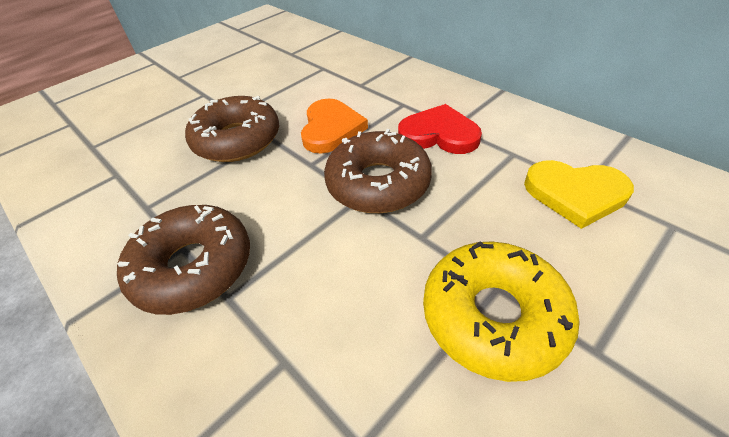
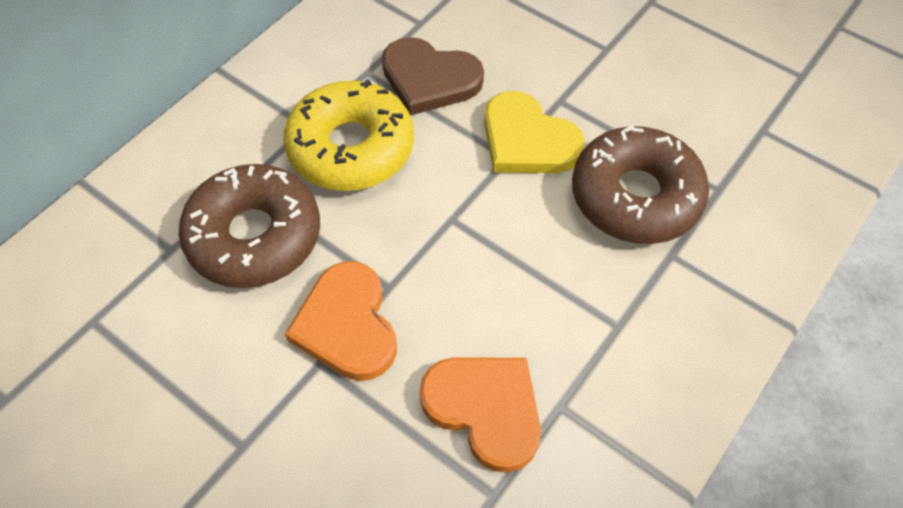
brown donut: [117,205,250,315] [185,96,279,162] [324,129,432,213] = 3 -> [179,164,320,288] [572,125,709,244] = 2
brown heart: none = 0 -> [382,37,484,115] = 1
orange heart: [301,99,368,154] = 1 -> [285,261,397,381] [419,358,541,473] = 2
red heart: [398,104,482,154] = 1 -> none = 0

